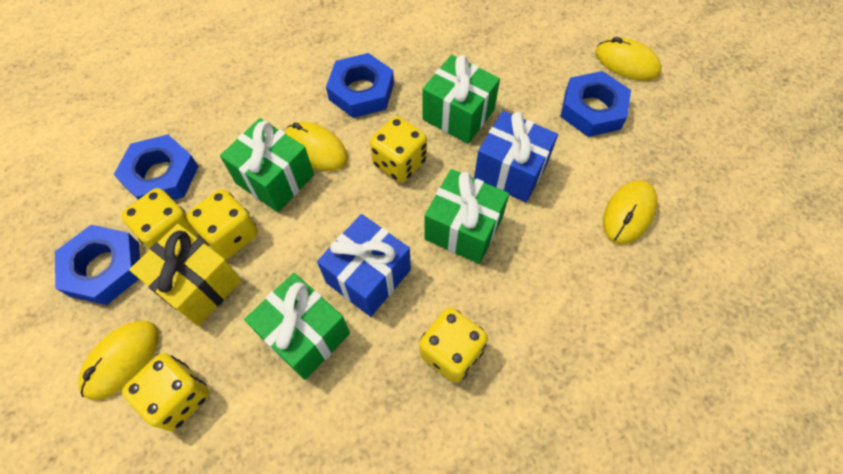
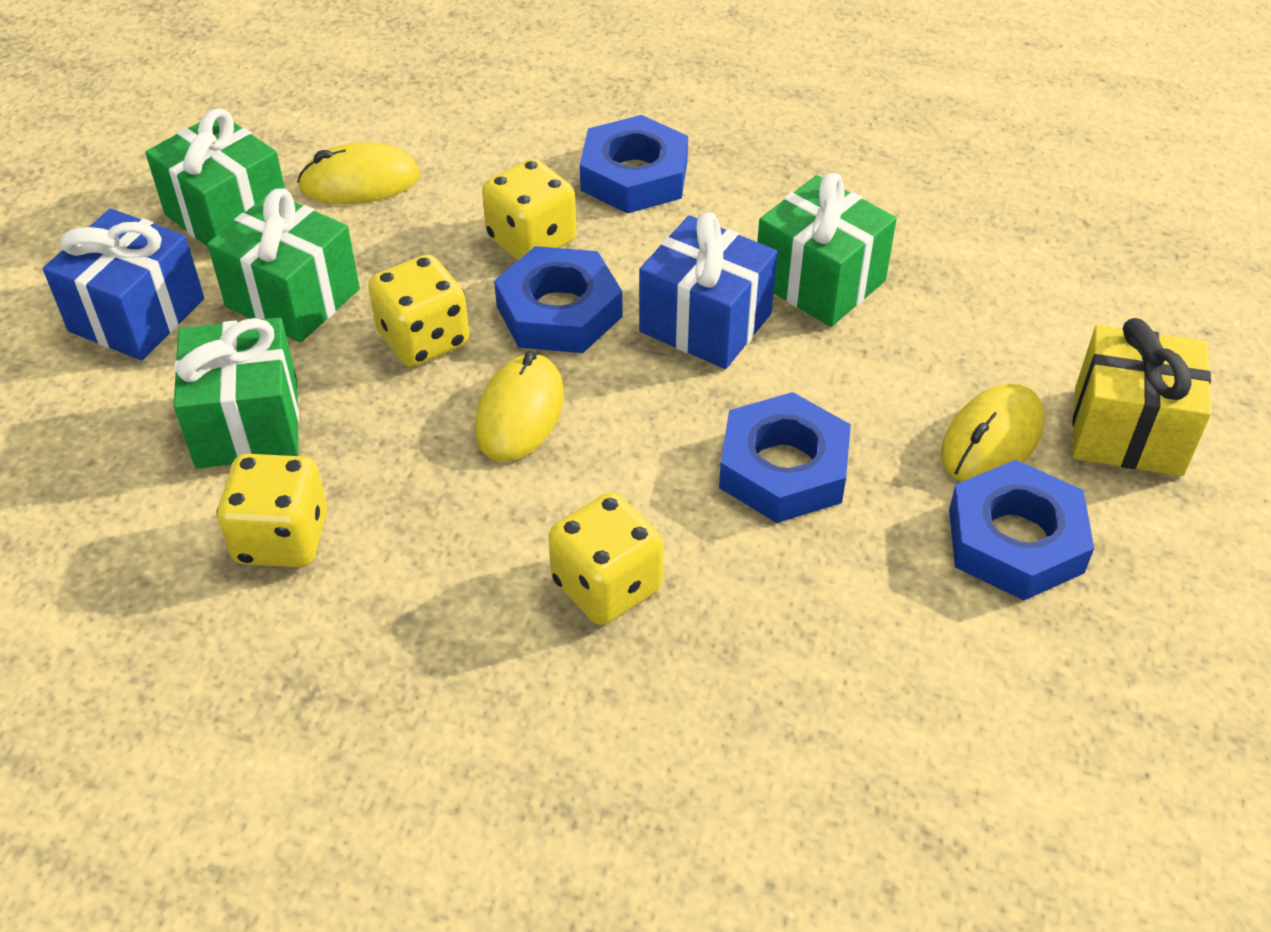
yellow dice: [121,188,197,249] [122,353,210,431] [187,189,258,259] [370,116,427,182] [419,307,488,383] = 5 -> [216,454,327,567] [368,254,469,367] [482,158,576,261] [548,492,664,625] = 4
yellow mouse: [78,321,159,400] [285,122,348,171] [596,37,662,81] [603,180,658,244] = 4 -> [297,142,420,204] [475,351,564,462] [941,384,1045,481] = 3

